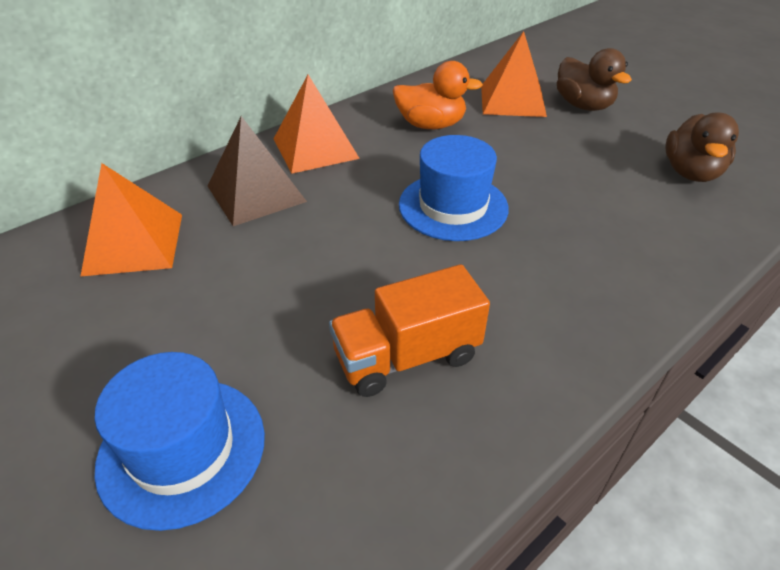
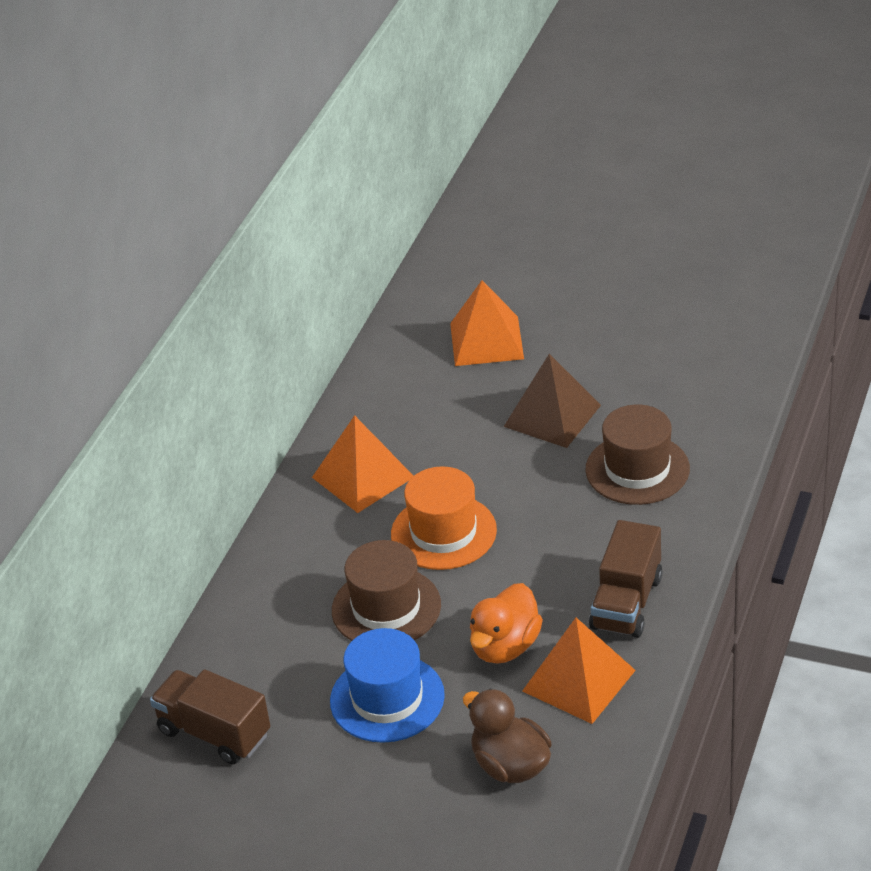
blue hat: [94,352,265,531] [399,135,509,241] = 2 -> [330,628,445,743] = 1
brown duck: [557,48,632,111] [666,112,739,182] = 2 -> [463,689,551,783] = 1
brown hat: none = 0 -> [332,540,441,641] [585,405,690,505] = 2
brown truck: none = 0 -> [150,669,270,764] [589,520,662,638] = 2
orange hat: none = 0 -> [391,466,497,570] = 1
orange truck: [329,264,490,397] = 1 -> none = 0

